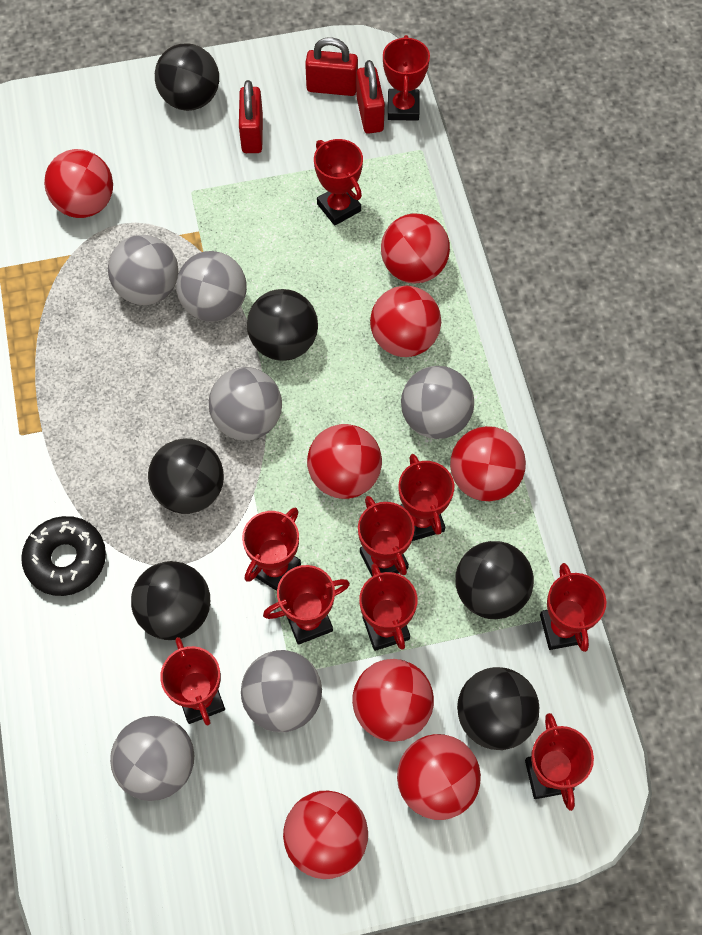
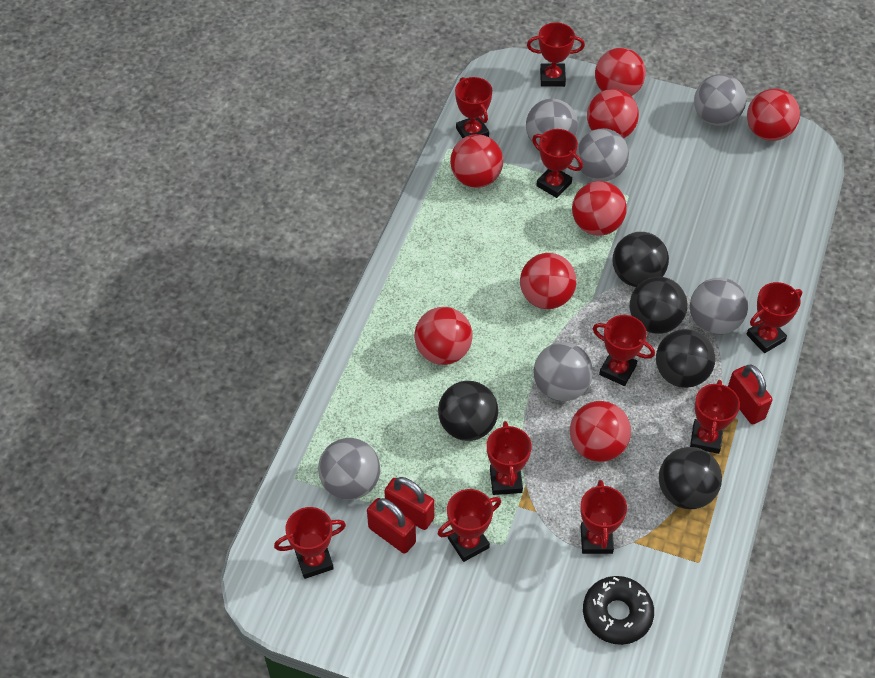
black ball: [131,561,210,640] [148,439,224,514] [155,43,219,111] [247,289,318,361] [455,541,534,619] [457,667,539,750] = 6 -> [438,381,498,441] [612,232,669,287] [630,277,687,334] [656,329,715,388] [659,447,722,509] = 5

